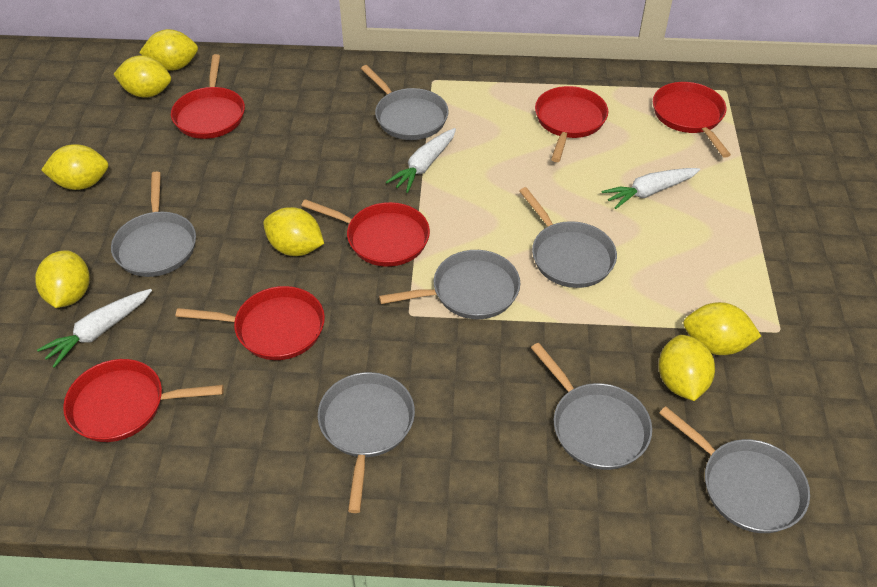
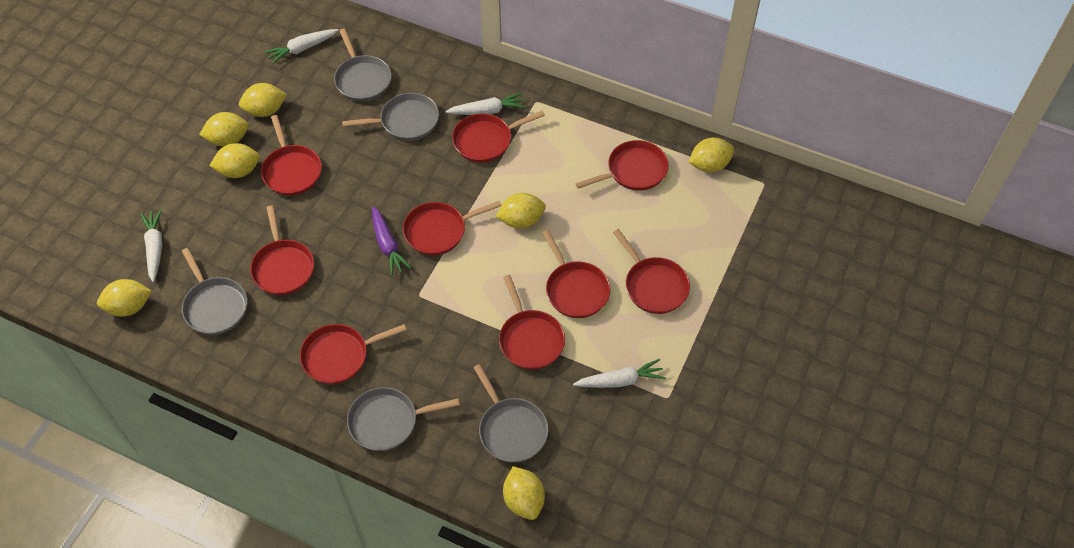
grey pan: [111,171,196,277] [318,372,415,513] [361,65,449,140] [379,250,520,319] [519,187,617,288] [531,343,652,470] [659,406,810,533] = 7 -> [182,248,247,335] [334,28,391,102] [342,93,439,141] [347,387,460,451] [473,364,548,463] = 5
purple carrot: none = 0 -> [372,206,411,276] = 1
red pan: [63,359,224,442] [171,54,245,139] [176,286,325,360] [301,199,430,267] [535,86,608,162] [653,82,731,158] = 6 -> [250,205,314,295] [261,115,322,196] [300,324,407,384] [403,201,502,255] [452,111,545,163] [499,275,565,370] [542,230,610,318] [575,140,669,191] [613,229,690,314] = 9
white carrot: [37,289,152,368] [386,128,456,193] [601,168,700,209] = 3 -> [140,209,162,282] [265,29,339,65] [445,92,526,115] [573,359,666,388] = 4

